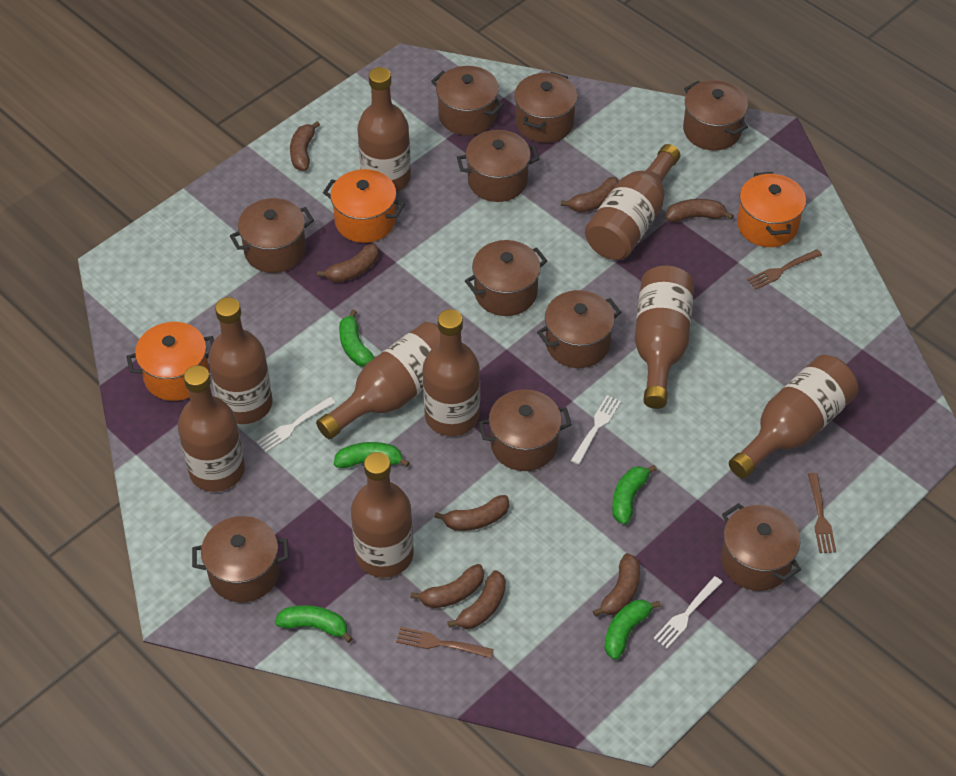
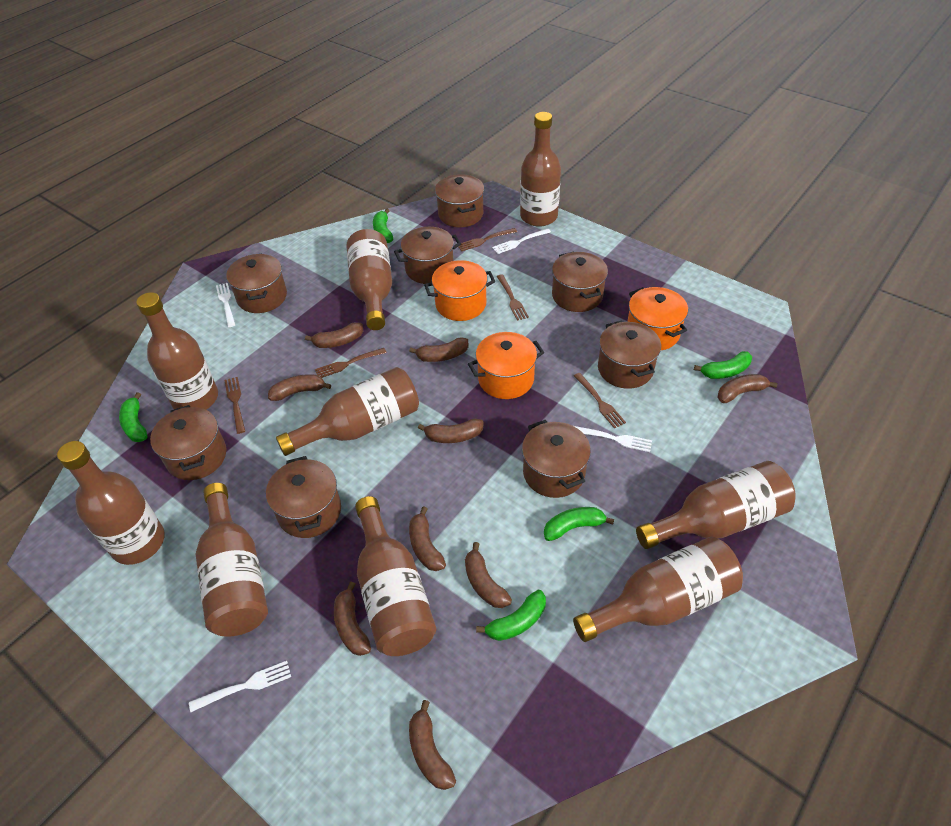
brown banana: [290,121,320,171] [317,243,379,282] [411,564,484,608] [434,495,509,531] [448,570,506,629] [561,177,619,212] [593,553,640,616] [666,199,734,222] = 8 -> [268,374,331,401] [305,322,363,348] [334,582,371,656] [409,337,469,362] [409,506,446,571] [409,700,456,790] [418,419,484,443] [465,542,512,608] [717,374,778,403] = 9
brown fork: [396,627,494,658] [747,249,822,290] [808,473,836,553] = 3 -> [224,377,245,434] [315,348,387,378] [458,228,517,251] [496,274,529,321] [574,373,626,428] = 5
brown pot: [192,516,289,602] [230,198,314,273] [431,66,504,135] [457,130,539,202] [465,240,547,316] [479,389,572,471] [514,72,578,143] [537,290,621,368] [683,80,748,150] [721,503,801,591] = 10 -> [150,405,227,480] [226,253,287,313] [266,456,341,538] [394,227,461,284] [435,174,484,227] [522,420,591,498] [552,252,608,312] [598,321,661,389] = 8
white fork: [256,397,335,452] [571,395,621,464] [654,576,722,648] = 3 -> [189,661,291,712] [216,283,235,327] [492,228,551,254] [574,426,652,452] = 4

